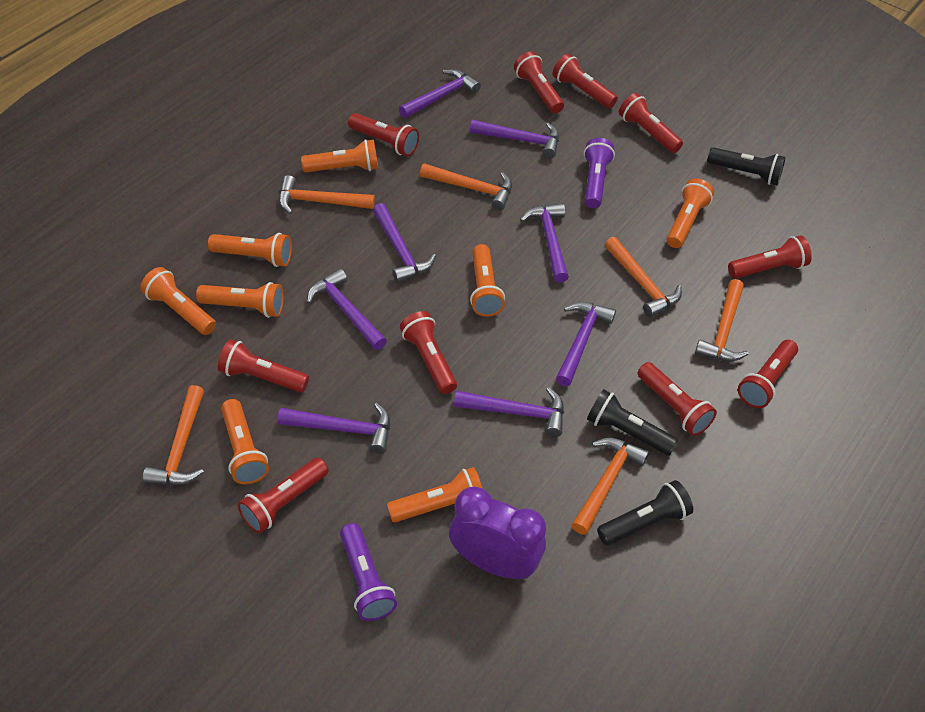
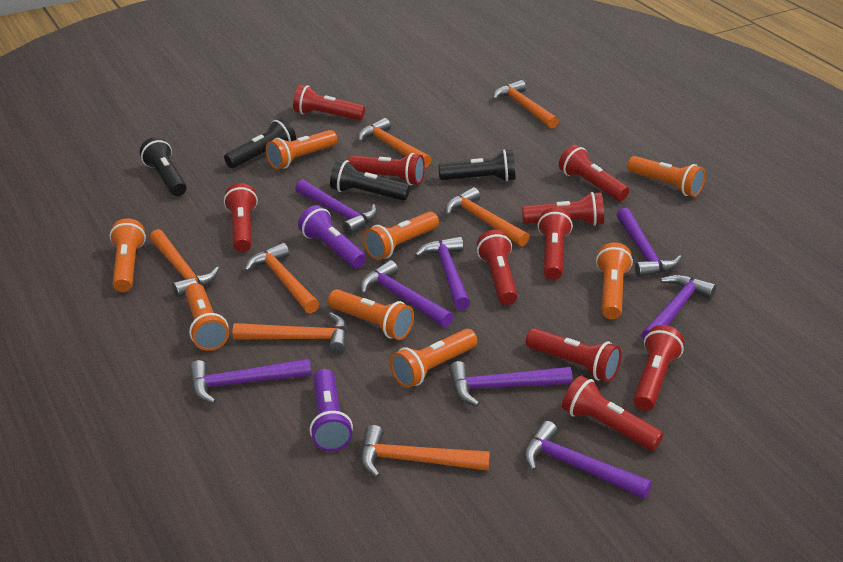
black flashlight: [587,389,678,456] [597,480,693,546] [707,147,786,185] = 3 -> [140,137,187,196] [224,118,296,168] [330,159,410,201] [438,149,515,182] = 4
orange hammer: [143,385,204,485] [279,175,375,214] [420,163,512,210] [572,438,649,535] [605,237,682,317] [695,279,749,361] = 6 -> [150,229,219,298] [233,312,347,355] [244,243,319,314] [358,118,432,168] [361,425,490,478] [445,187,530,247] [493,80,559,129] = 7
purple clock: [449,487,546,579] = 1 -> none = 0

